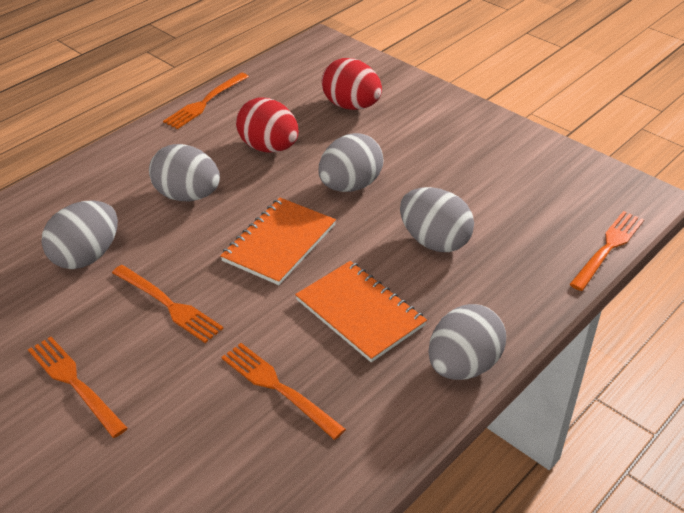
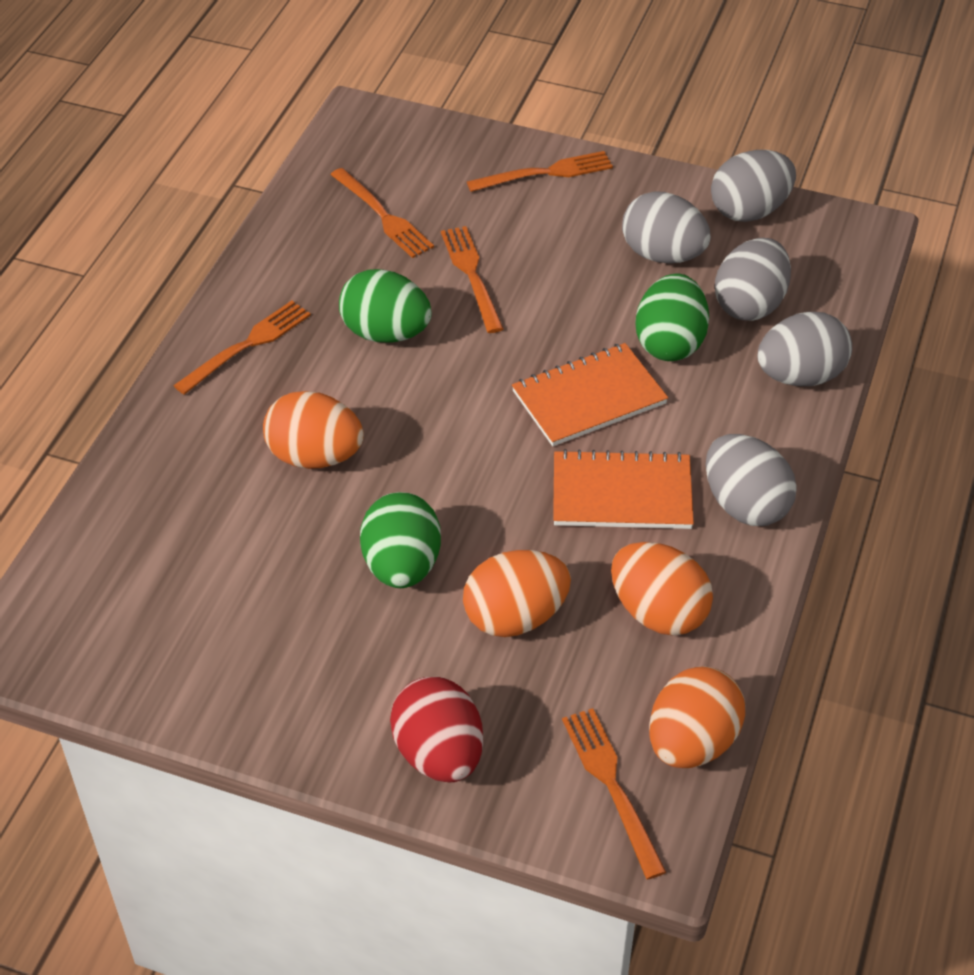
green egg: none = 0 -> [339,269,432,342] [360,492,441,588] [635,273,709,361] = 3
orange egg: none = 0 -> [263,391,364,469] [463,550,571,637] [611,542,713,636] [649,666,745,768] = 4
red egg: [236,98,299,153] [322,58,382,110] = 2 -> [390,677,483,782] = 1

